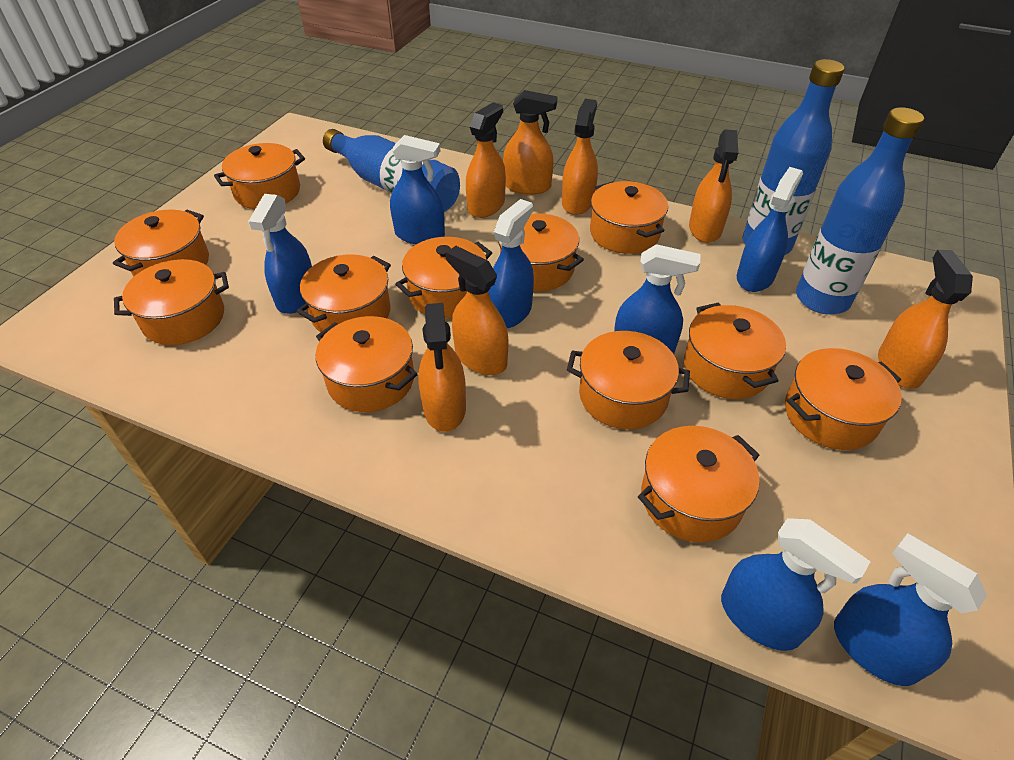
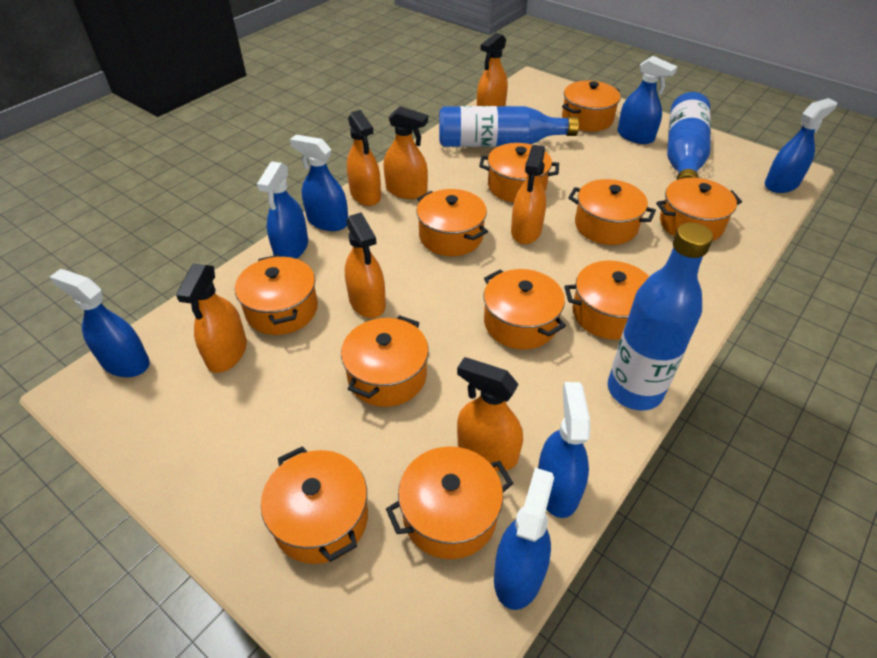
orange pot: [113,210,209,277] [114,259,229,345] [214,143,305,209] [297,254,391,332] [316,316,418,412] [395,237,492,318] [495,213,584,291] [567,331,690,429] [590,181,668,254] [638,426,760,542] [684,302,786,399] [785,348,902,450] = 12 -> [235,255,318,335] [261,446,368,564] [341,315,429,407] [386,446,513,559] [417,189,488,256] [479,143,559,203] [484,269,566,350] [562,81,620,131] [564,261,649,340] [568,179,656,245] [656,178,742,241] = 11

